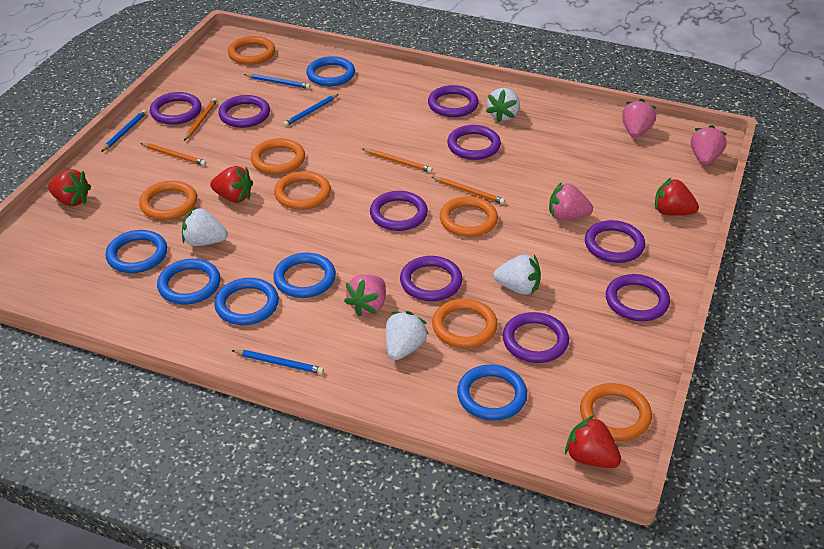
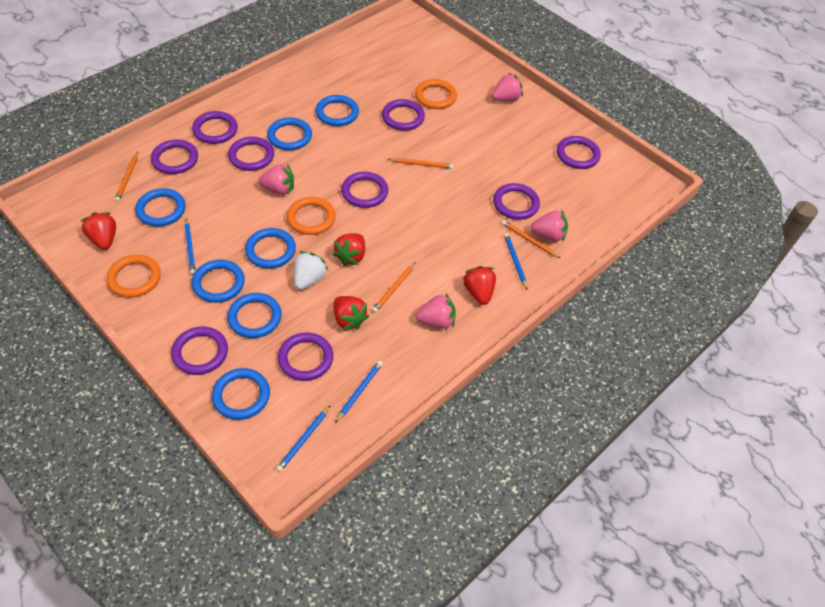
blue ring: [105,230,167,273] [157,259,221,304] [214,278,279,325] [273,253,336,298] [306,56,355,86] [457,364,527,421] = 6 -> [135,188,186,227] [192,260,245,303] [212,368,270,420] [227,293,282,338] [245,228,296,269] [267,117,312,150] [316,95,359,126] = 7
orange ring: [139,181,197,220] [228,36,275,65] [251,138,305,174] [274,171,331,210] [432,299,498,348] [440,196,498,237] [580,383,652,441] = 7 -> [107,255,161,298] [287,197,336,235] [415,79,457,109] = 3
white strawberry: [182,207,228,246] [386,311,429,360] [486,88,520,122] [493,254,541,295] = 4 -> [294,251,328,290] = 1

